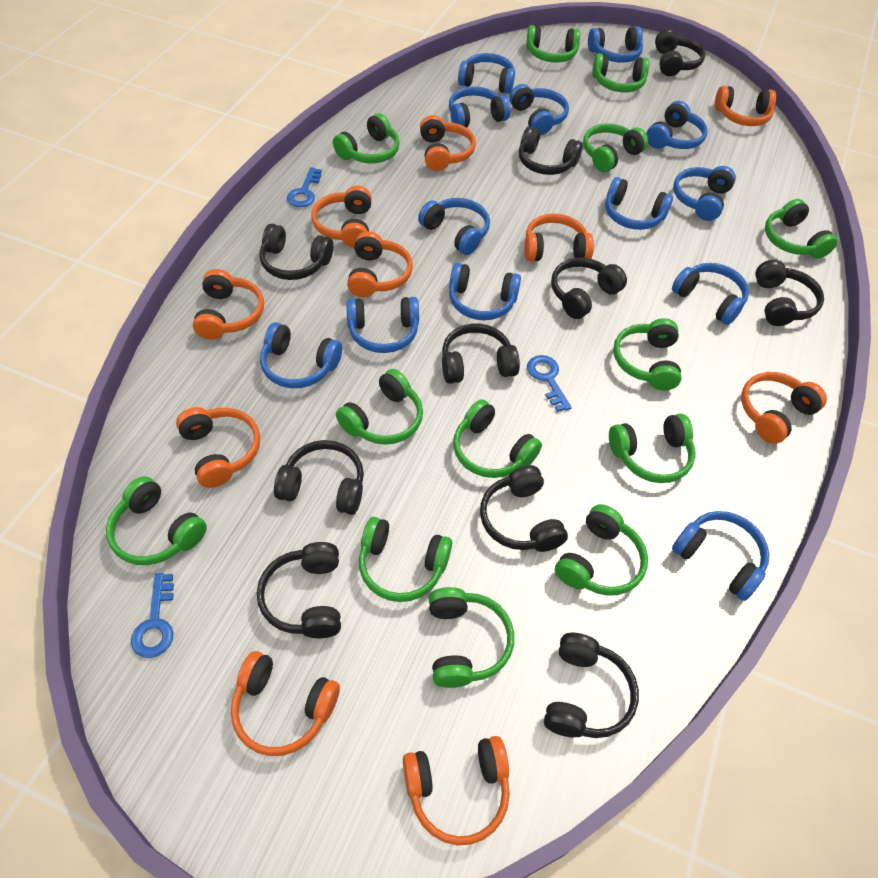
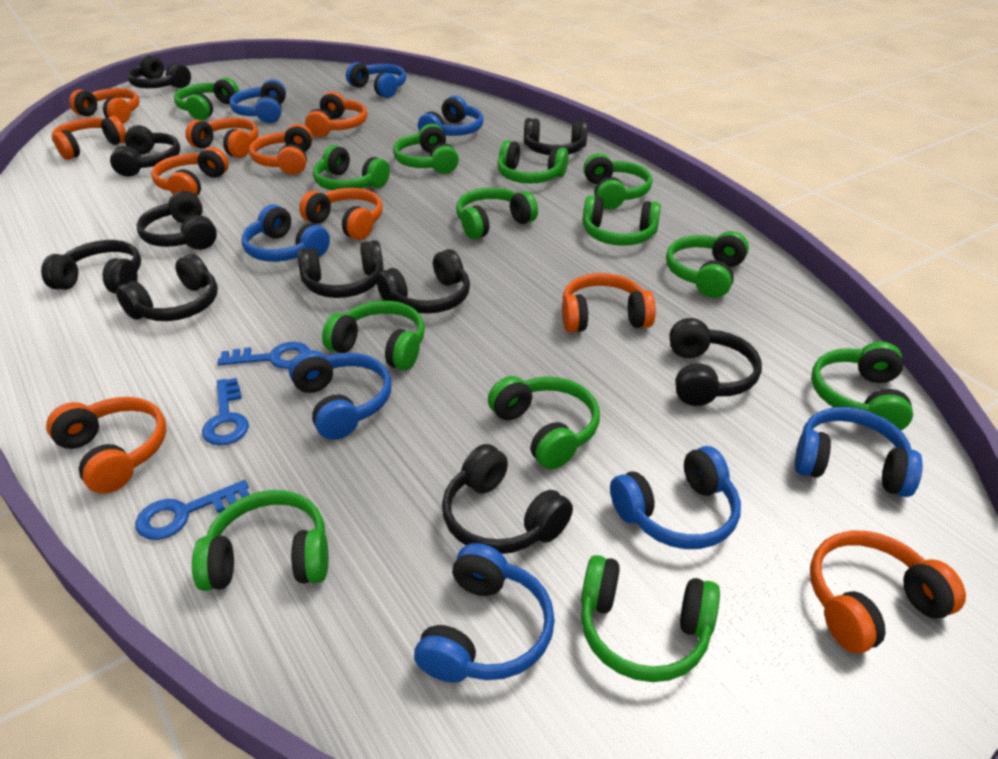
blue headphones: [260,322,342,388] [346,297,419,353] [418,198,490,255] [449,86,510,128] [449,263,521,320] [458,53,515,94] [509,84,569,135] [588,26,643,63] [605,177,673,230] [646,101,707,149] [672,263,749,325] [672,511,770,601] [673,166,736,221] = 13 -> [230,79,286,123] [242,205,330,262] [289,350,391,440] [346,62,406,98] [414,543,555,683] [418,96,484,136] [610,446,741,549] [795,407,923,497] = 8

